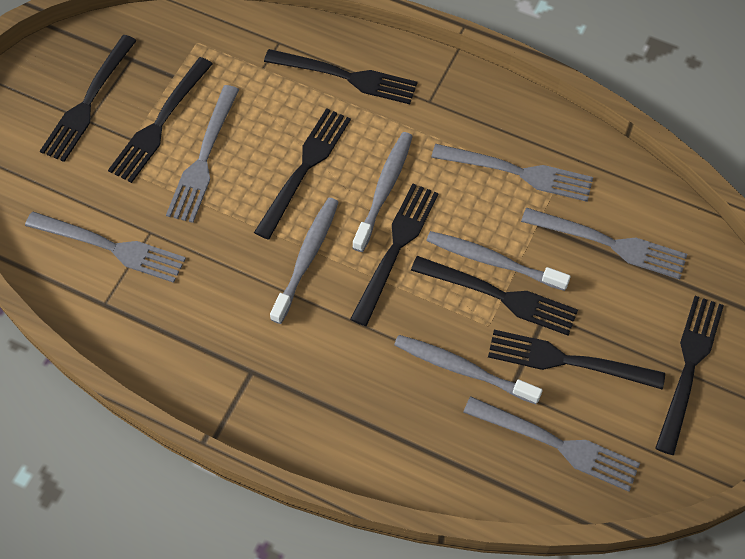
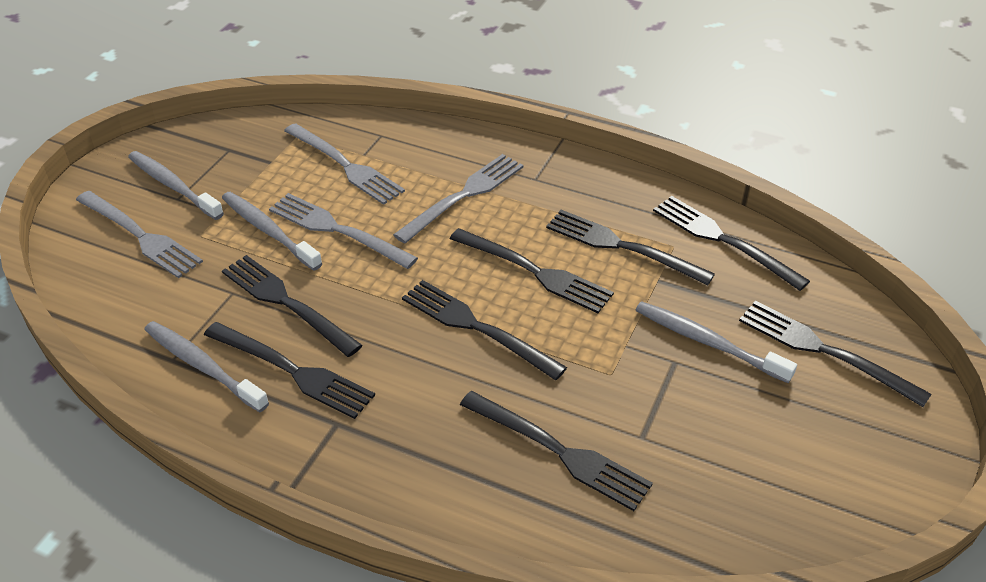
grey fork: [25,212,186,283] [166,85,239,223] [431,144,593,202] [463,396,640,492] [521,207,687,280] = 5 -> [76,191,203,278] [269,193,418,269] [284,123,405,205] [393,154,524,243] = 4

